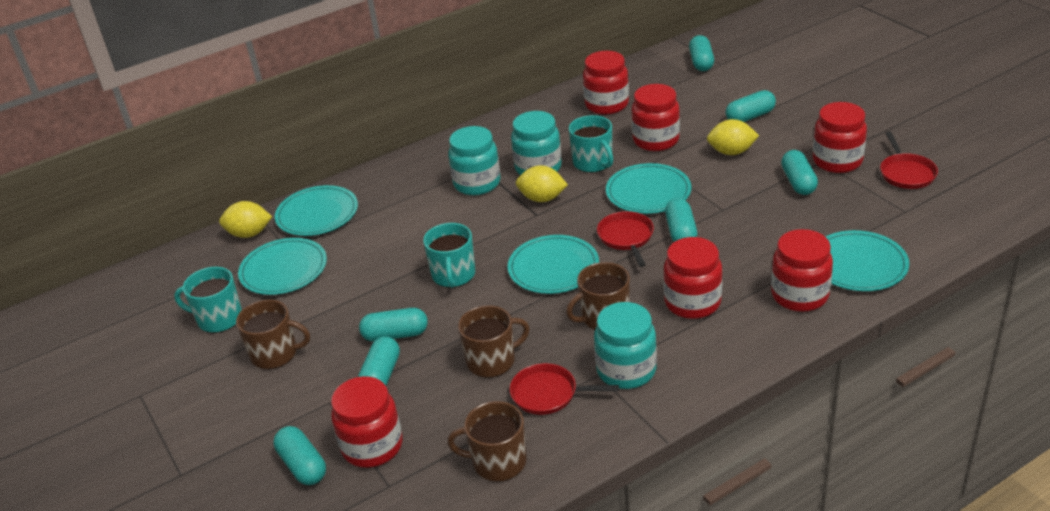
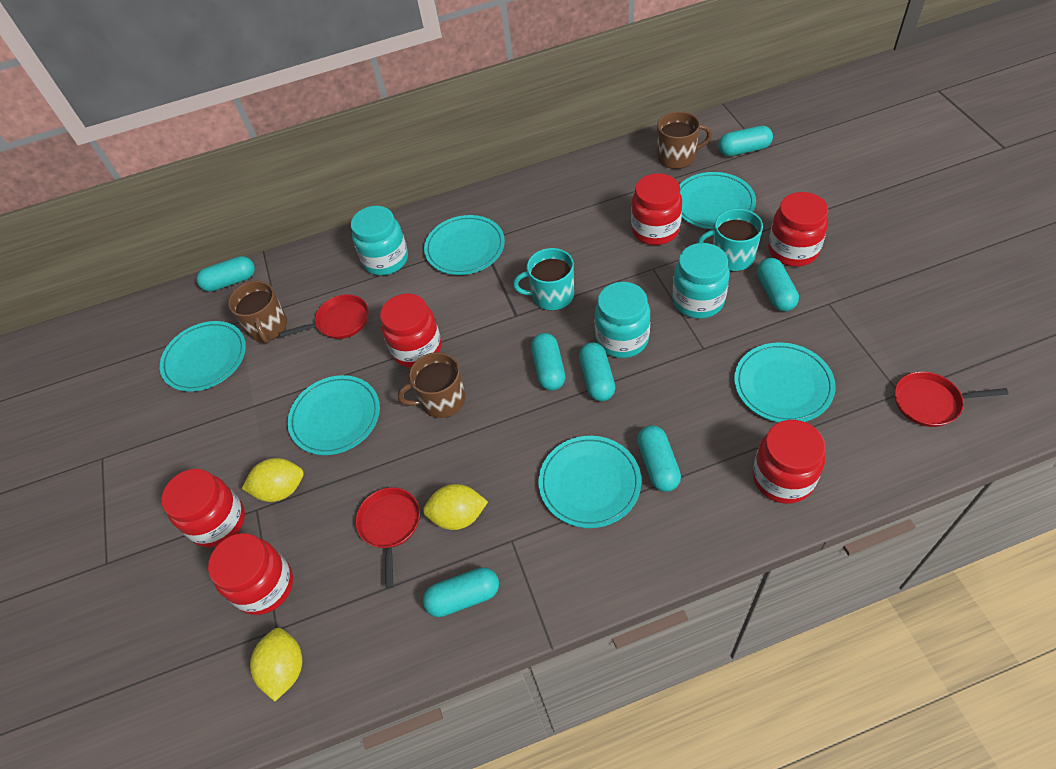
brown mug: [236,299,310,369] [448,401,526,482] [458,305,530,378] [566,262,630,330] = 4 -> [228,281,287,344] [398,352,466,418] [657,111,712,169] = 3
turquoise mug: [174,267,242,333] [423,223,475,288] [569,115,613,173] = 3 -> [513,248,574,311] [697,209,763,271] = 2
turquoise plate: [238,238,327,295] [275,185,358,236] [508,235,599,294] [606,163,691,214] [826,230,909,291] = 5 -> [160,321,246,392] [288,375,380,455] [424,215,505,275] [539,436,641,528] [679,172,756,229] [734,342,836,422] = 6

